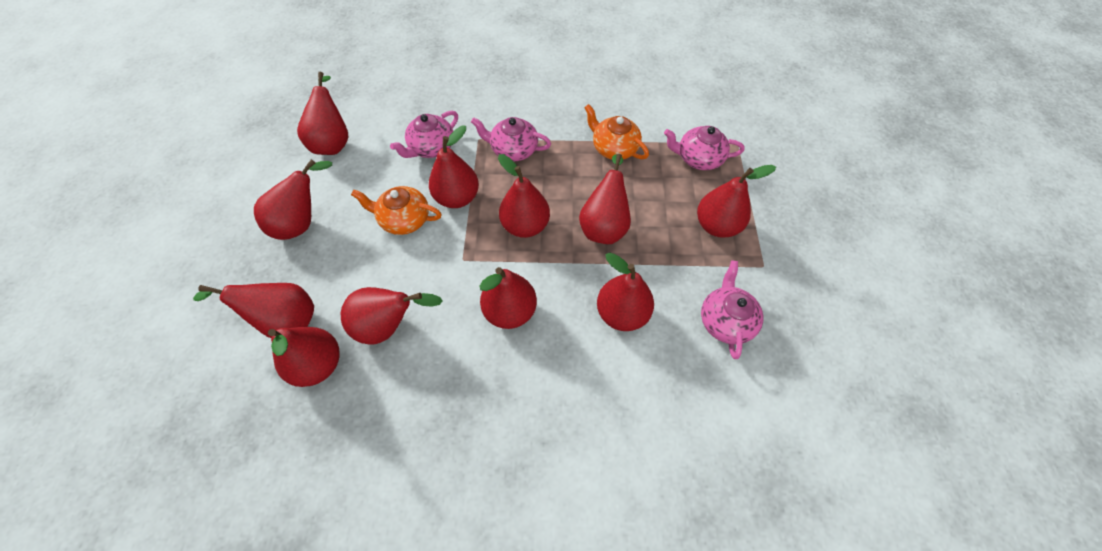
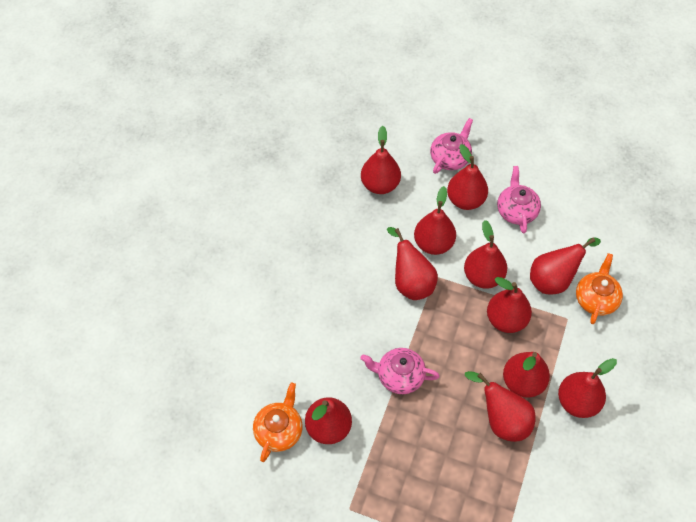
pink teapot: [390,111,458,158] [471,117,551,161] [664,126,744,170] [701,260,763,359] = 4 -> [360,348,440,394] [430,118,473,174] [497,166,541,234] = 3

